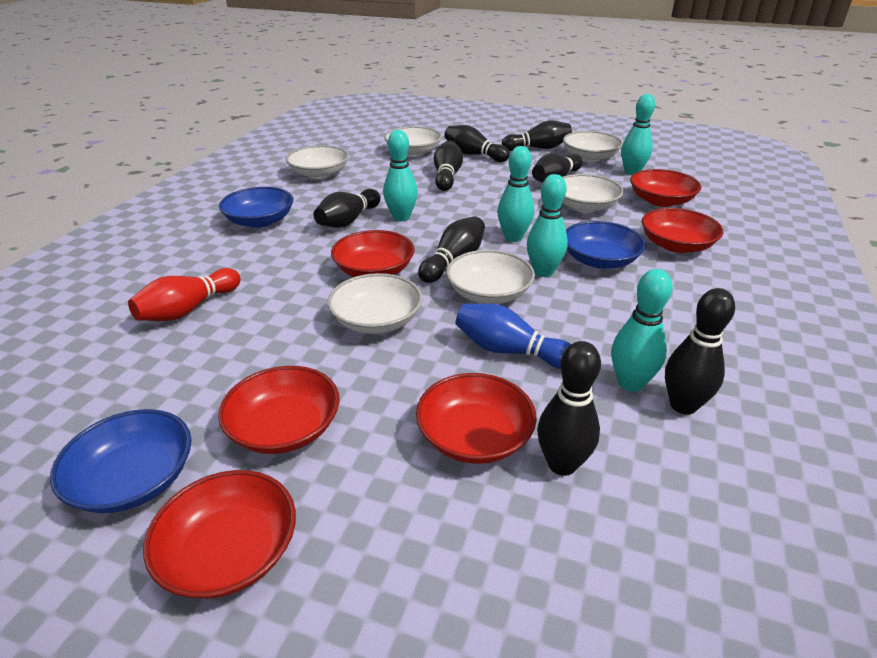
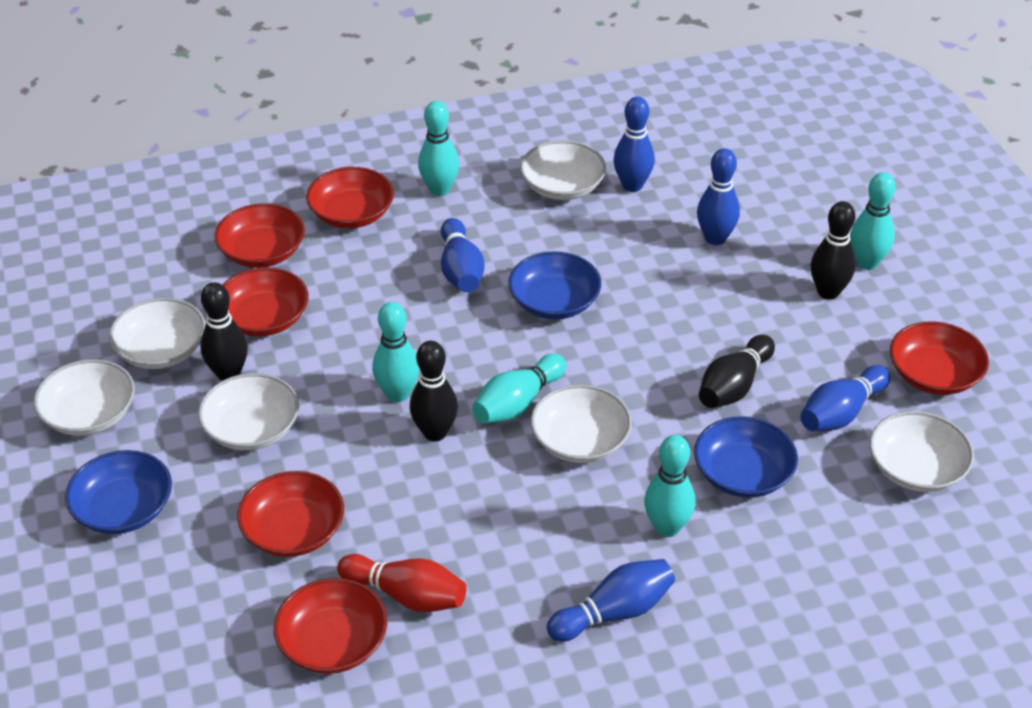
black bowling pin: [314,189,381,228] [418,216,485,283] [434,140,463,191] [444,125,510,162] [502,120,572,151] [532,153,582,183] [537,341,601,476] [665,288,735,415] = 8 -> [200,282,248,381] [410,341,458,442] [699,335,775,408] [810,201,856,299] = 4
blue bowling pin: [455,303,571,369] = 1 -> [441,218,484,292] [547,559,675,642] [613,97,655,192] [697,148,740,245] [800,365,890,431] = 5

